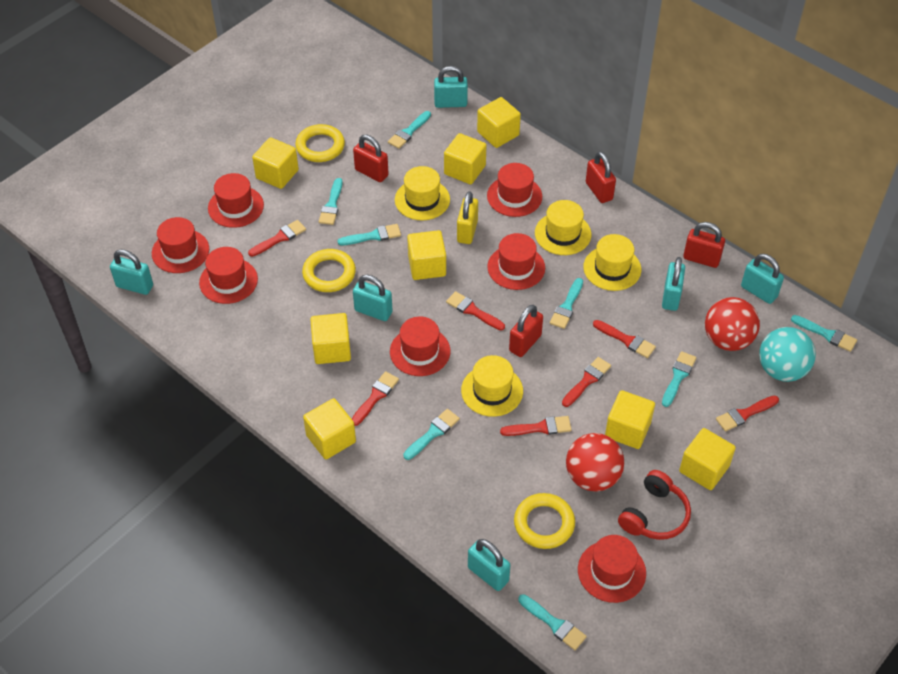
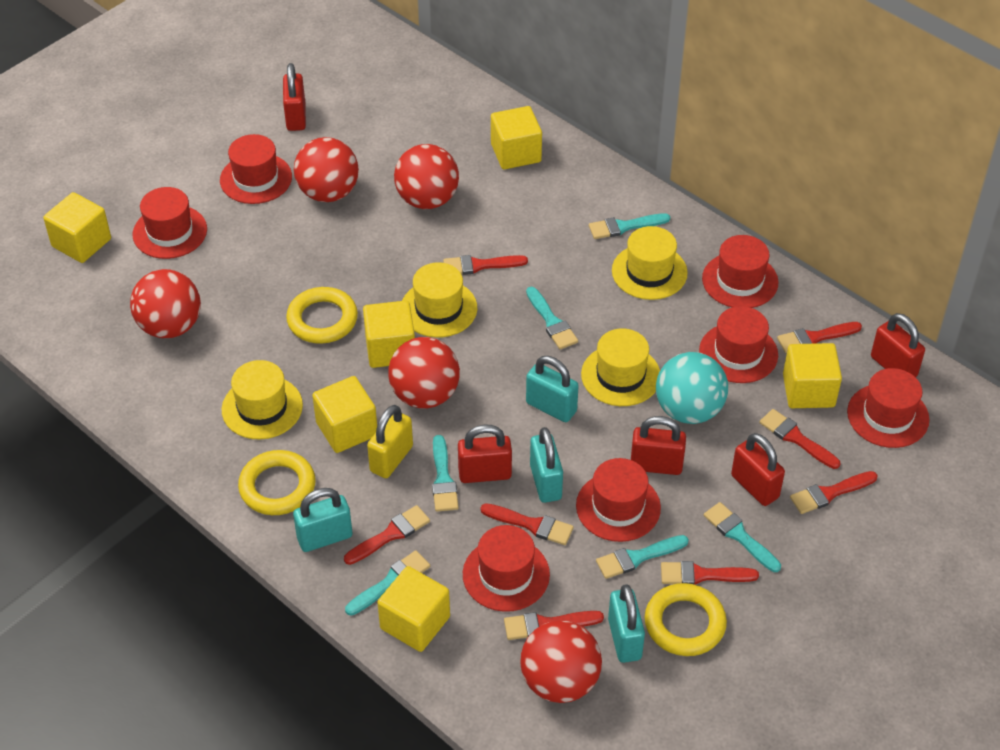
red ball: [566,433,624,492] [705,297,760,351] = 2 -> [130,269,201,338] [294,137,359,202] [388,337,460,408] [394,144,459,209] [520,620,602,703] = 5
red brush: [248,220,306,257] [352,371,399,426] [446,291,505,331] [500,416,572,436] [562,357,611,407] [593,320,656,358] [716,395,779,432] = 7 -> [344,505,430,565] [443,255,528,275] [481,503,574,545] [504,611,604,640] [661,561,759,585] [759,409,840,469] [777,322,862,353] [790,471,878,514] = 8
red headphones: [618,470,691,540] = 1 -> none = 0
red padlock: [353,135,389,182] [509,305,543,357] [586,151,616,203] [683,222,725,268] = 4 -> [283,63,306,131] [458,424,512,483] [631,416,686,475] [731,433,785,506] [871,313,925,377] = 5
turquoise brush: [319,178,343,225] [338,224,401,245] [388,111,431,149] [403,409,460,460] [518,594,587,650] [550,278,583,329] [662,351,696,407] [791,315,857,352] = 8 -> [345,550,430,616] [432,435,459,512] [526,287,578,349] [589,213,670,239] [596,535,689,579] [704,502,781,572] = 6
turquoise padlock: [110,249,153,295] [353,275,393,321] [434,66,468,108] [468,539,510,591] [662,257,685,311] [741,254,784,304] = 6 -> [293,488,352,552] [526,356,579,422] [530,427,563,503] [608,584,645,663] = 4
yellow cube: [252,137,299,189] [303,398,356,459] [310,313,351,364] [407,230,446,280] [444,133,486,184] [477,97,521,148] [605,390,655,449] [679,428,736,490] = 8 -> [43,192,111,263] [312,376,377,453] [363,300,415,368] [377,566,450,652] [491,106,542,169] [783,343,842,408] = 6

